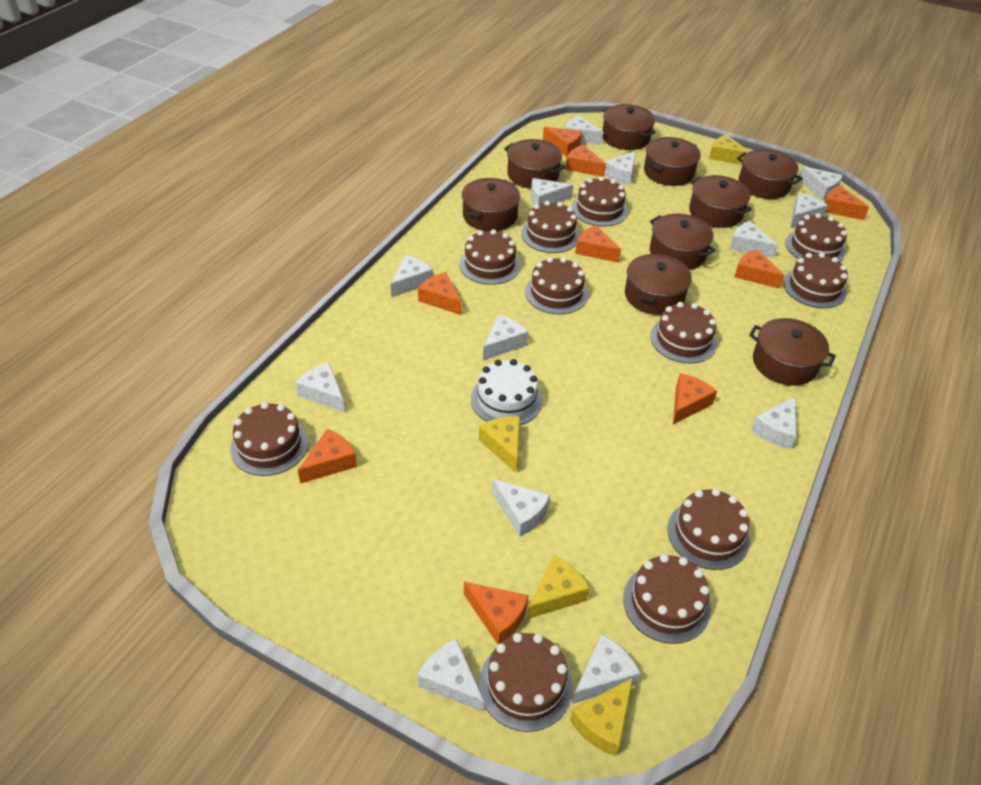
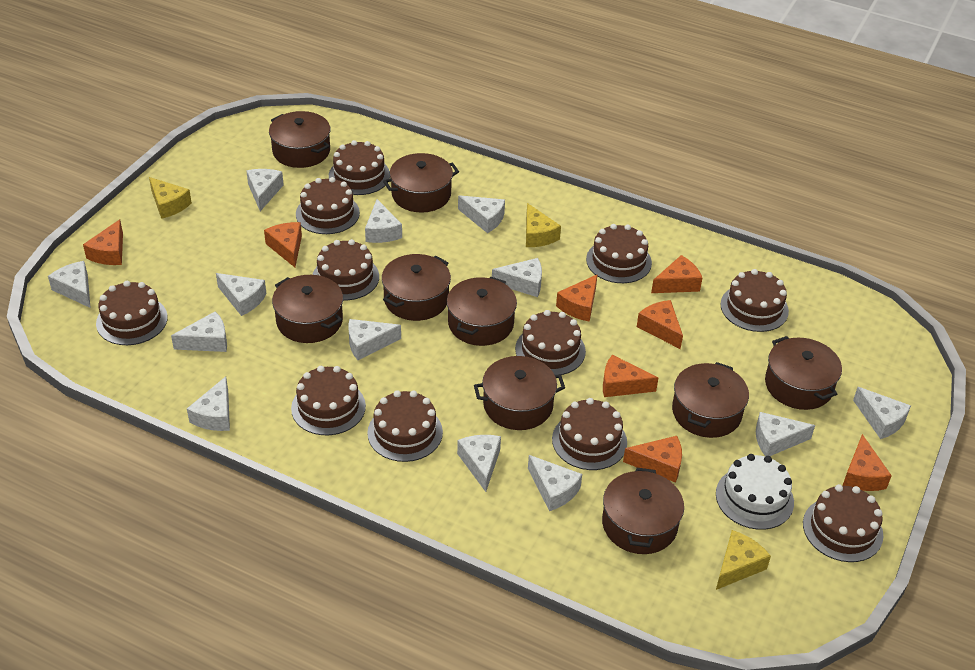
orange cheese: [298,429,357,484] [418,272,462,315] [464,582,529,644] [543,127,582,157] [565,145,606,177] [575,225,621,263] [673,373,717,424] [734,249,785,289] [824,185,869,220] = 9 -> [83,219,123,265] [264,222,302,267] [556,274,598,322] [603,355,658,397] [623,436,682,483] [637,300,683,349] [651,255,702,293] [842,434,892,491] = 8
yellow cheese: [479,416,520,473] [527,556,590,619] [570,678,633,756] [709,134,750,165] = 4 -> [149,177,192,219] [526,203,561,247] [716,530,771,590] = 3

